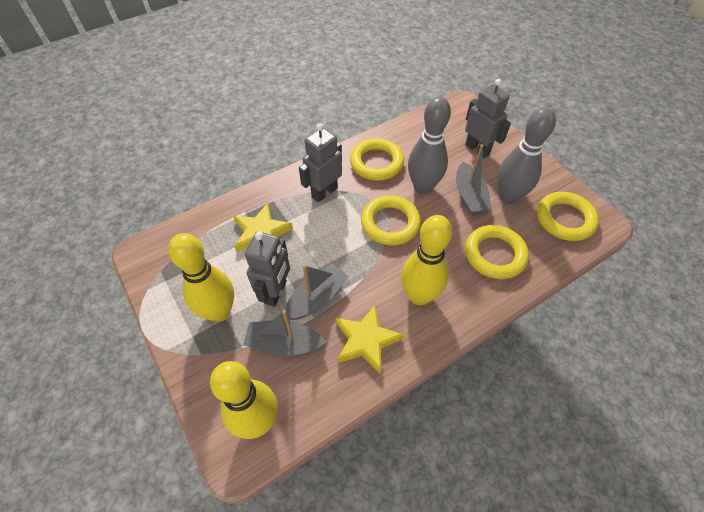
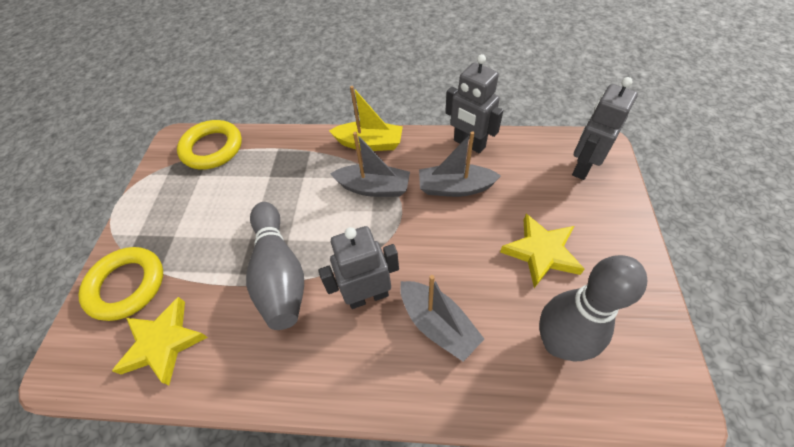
yellow boat: none = 0 -> [329,86,403,151] = 1
yellow bowling pin: [168,233,234,322] [210,361,278,439] [401,215,452,305] = 3 -> none = 0
yellow ring: [350,138,404,181] [361,195,421,246] [465,225,529,279] [537,192,599,241] = 4 -> [78,247,163,321] [177,120,242,170] = 2

